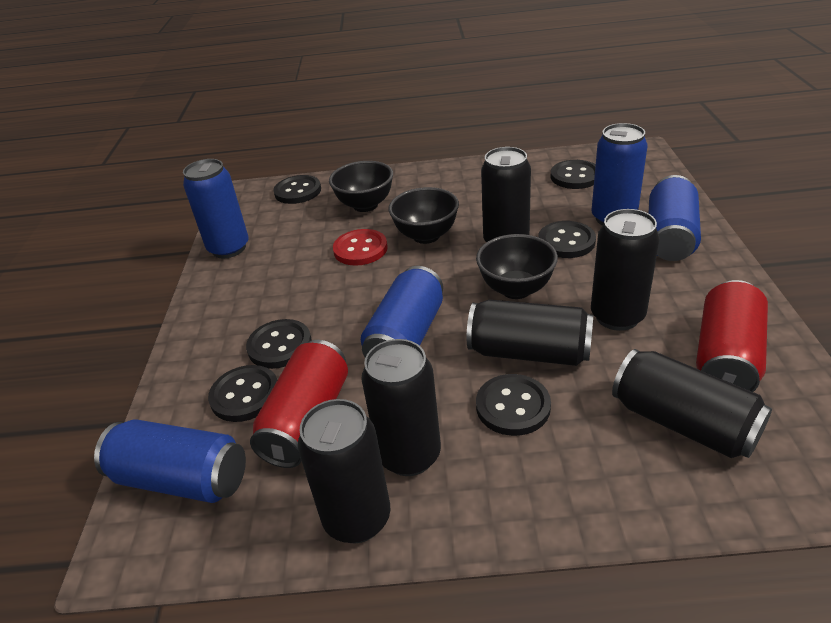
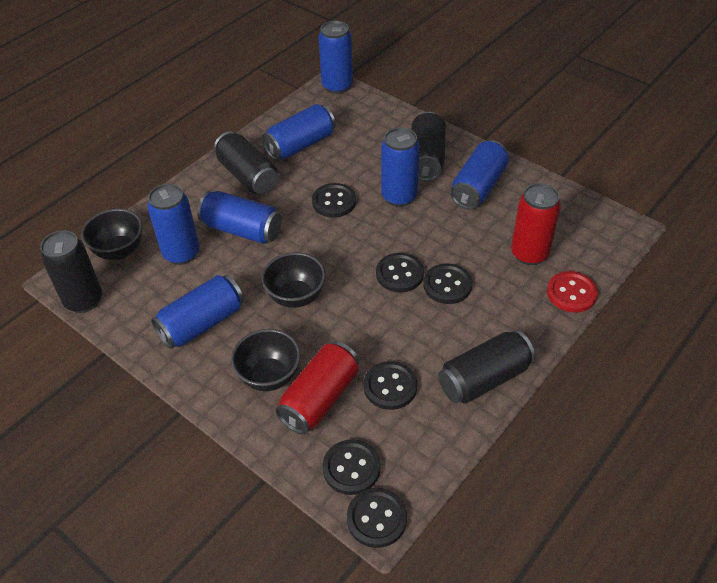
black can: [298,399,390,544] [361,339,441,476] [467,299,593,366] [481,147,531,242] [591,209,659,331] [612,349,772,458] = 6 -> [40,230,102,313] [214,132,278,194] [411,112,446,181] [438,330,535,404] = 4
blue can: [94,419,246,503] [183,159,248,258] [361,266,443,358] [591,123,648,226] [649,175,701,261] = 5 -> [147,184,200,265] [151,275,244,349] [197,191,282,244] [262,104,336,160] [318,21,353,94] [381,127,420,207] [450,140,509,209] = 7

